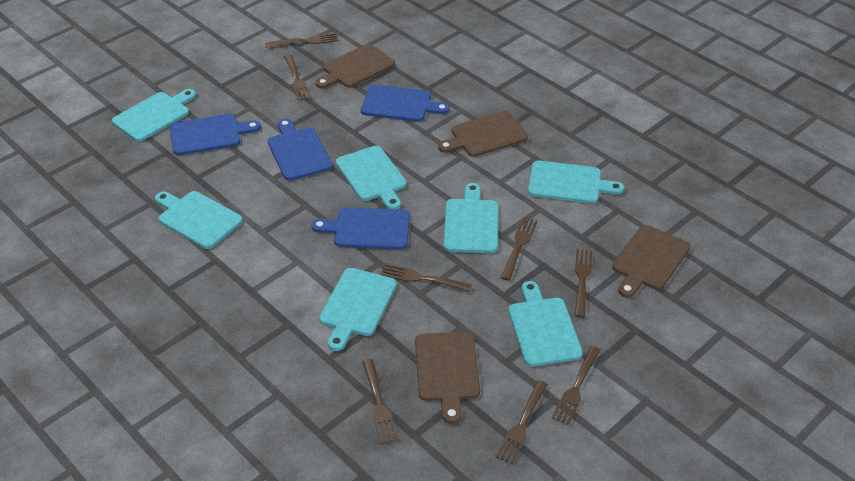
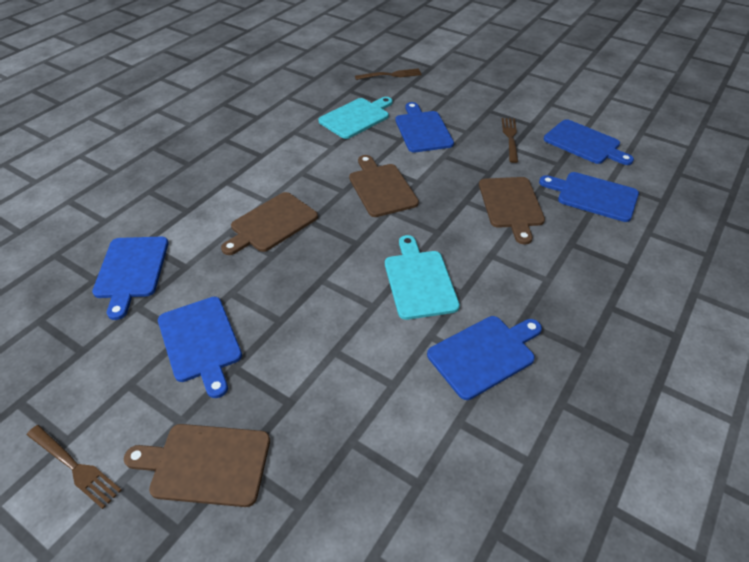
blue cutting board: [170,114,261,155] [268,118,332,181] [311,207,410,250] [361,84,450,122] = 4 -> [92,237,169,320] [158,297,242,398] [395,102,454,152] [427,316,542,400] [539,172,639,222] [544,119,634,165] = 6
brown fork: [265,33,338,48] [284,54,312,101] [363,359,398,444] [380,263,472,292] [496,380,548,464] [501,217,538,280] [552,346,600,425] [574,249,593,318] = 8 -> [27,425,122,509] [355,68,422,80] [502,118,518,163] = 3
turquoise cutting board: [112,89,196,142] [155,191,243,249] [319,268,397,351] [336,146,407,209] [443,183,498,253] [509,281,583,367] [528,160,624,204] = 7 -> [318,97,393,139] [385,235,460,320] = 2

